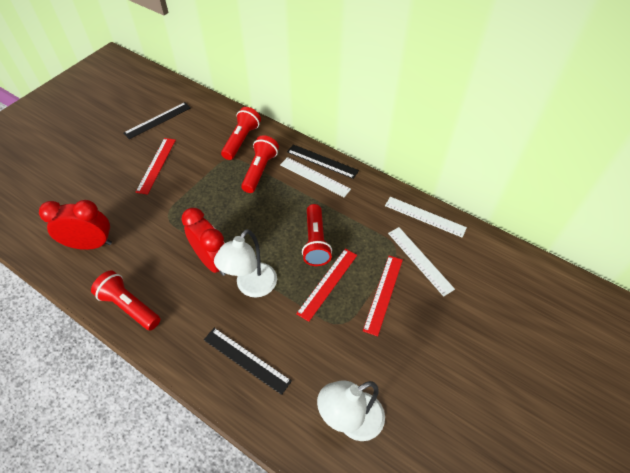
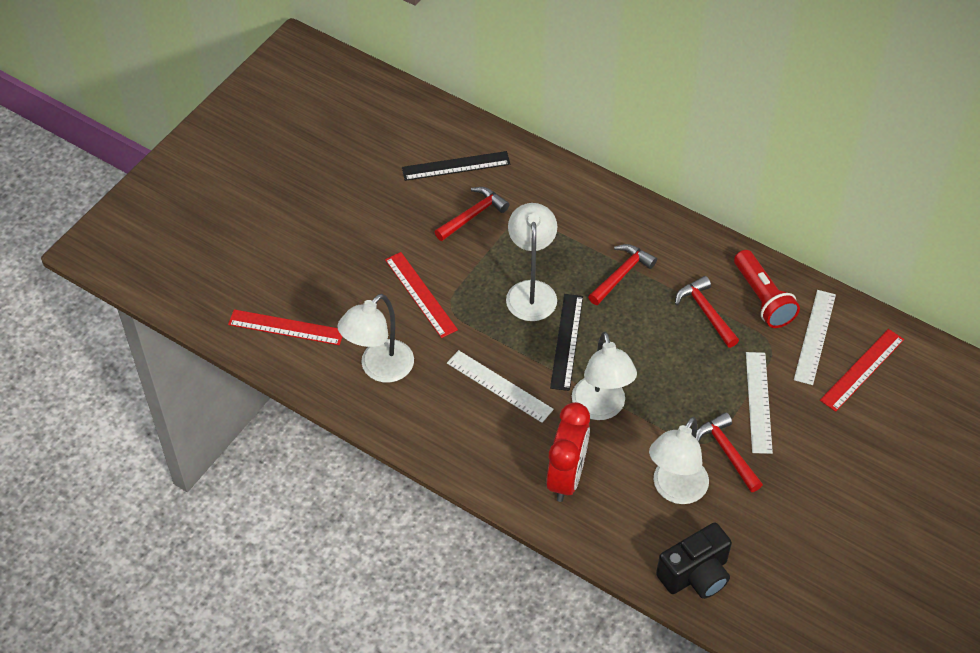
black camera: none = 0 -> [656,522,732,599] = 1
black ruler: [124,102,191,139] [204,328,292,395] [287,144,359,179] = 3 -> [402,151,510,181] [550,294,583,391] = 2
red clock: [39,200,112,250] [181,208,226,276] = 2 -> [546,402,590,502] = 1
red flashlight: [91,271,160,331] [221,107,261,160] [241,135,279,193] [302,204,332,266] = 4 -> [734,250,800,328] = 1
red hammer: none = 0 -> [435,187,510,241] [588,244,657,305] [675,276,739,348] [696,412,763,492] = 4
white lamp: [214,229,277,297] [317,381,385,441] = 2 -> [337,294,414,383] [506,203,557,321] [572,332,637,420] [649,417,709,504] = 4

